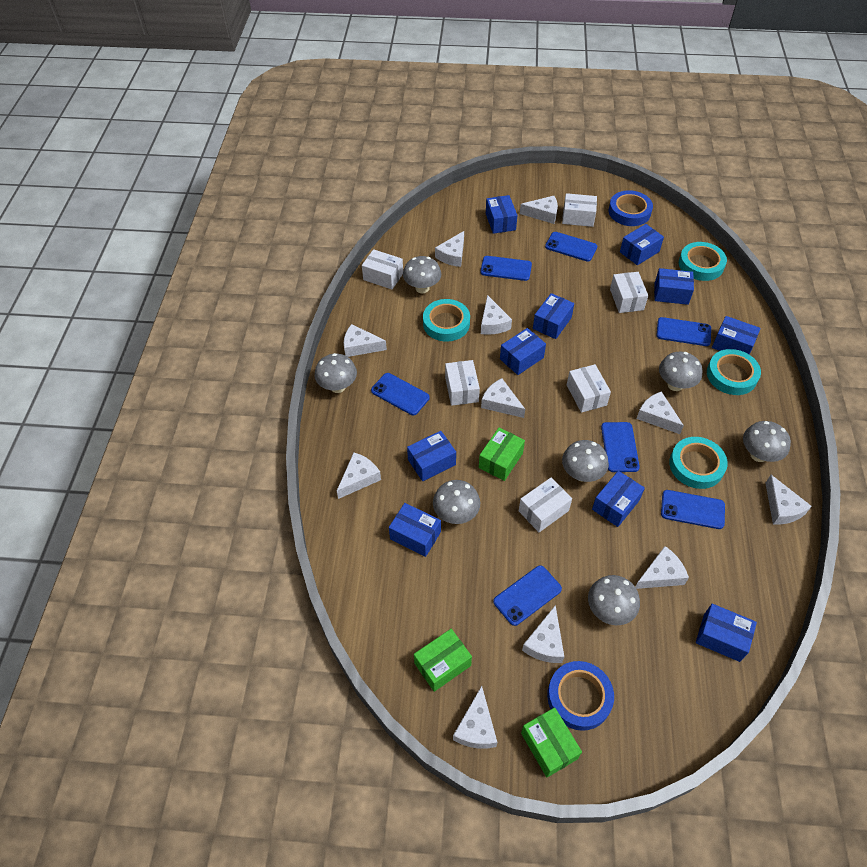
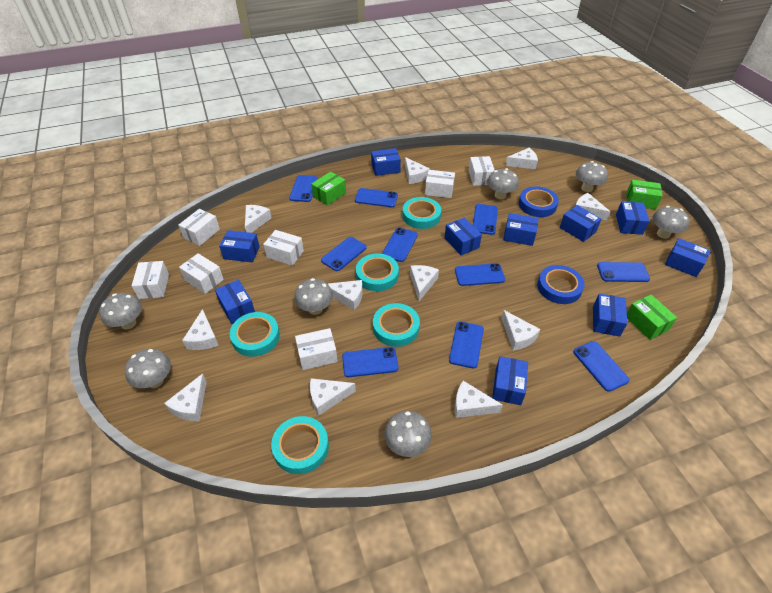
blue phone: [371,373,430,415] [480,256,532,281] [493,565,562,626] [545,232,597,262] [601,422,640,472] [657,317,711,346] [661,490,725,529] = 7 -> [289,175,318,202] [321,237,367,271] [342,347,398,377] [355,188,398,207] [382,228,418,262] [449,322,484,369] [455,263,505,286] [473,204,498,235] [573,341,630,392] [597,262,650,282] = 10
turquoise tape: [423,299,470,342] [669,437,728,489] [679,242,727,281] [707,349,761,395] = 4 -> [230,312,280,357] [271,416,329,474] [356,253,399,291] [373,303,420,347] [402,197,441,229] = 5
white box: [362,249,403,289] [445,360,480,406] [519,478,572,532] [562,193,597,227] [567,364,611,413] [610,272,648,313] = 6 -> [131,261,169,299] [178,209,220,246] [179,253,224,294] [263,230,304,266] [295,328,338,370] [425,170,455,198] [469,156,495,186] = 7

